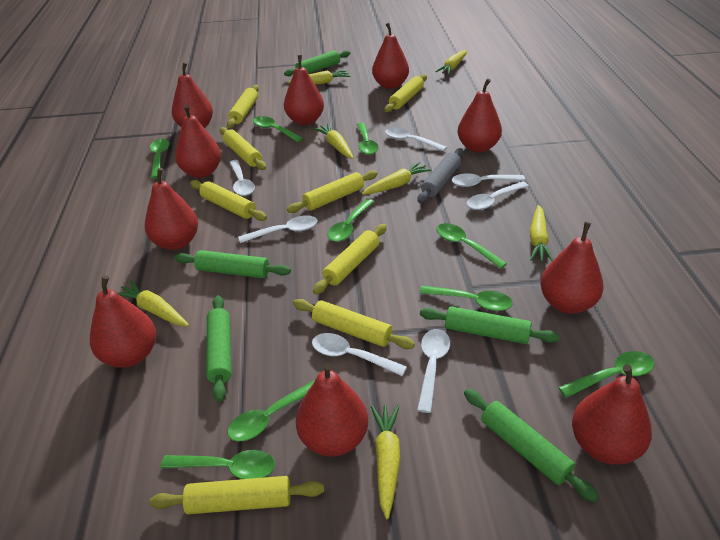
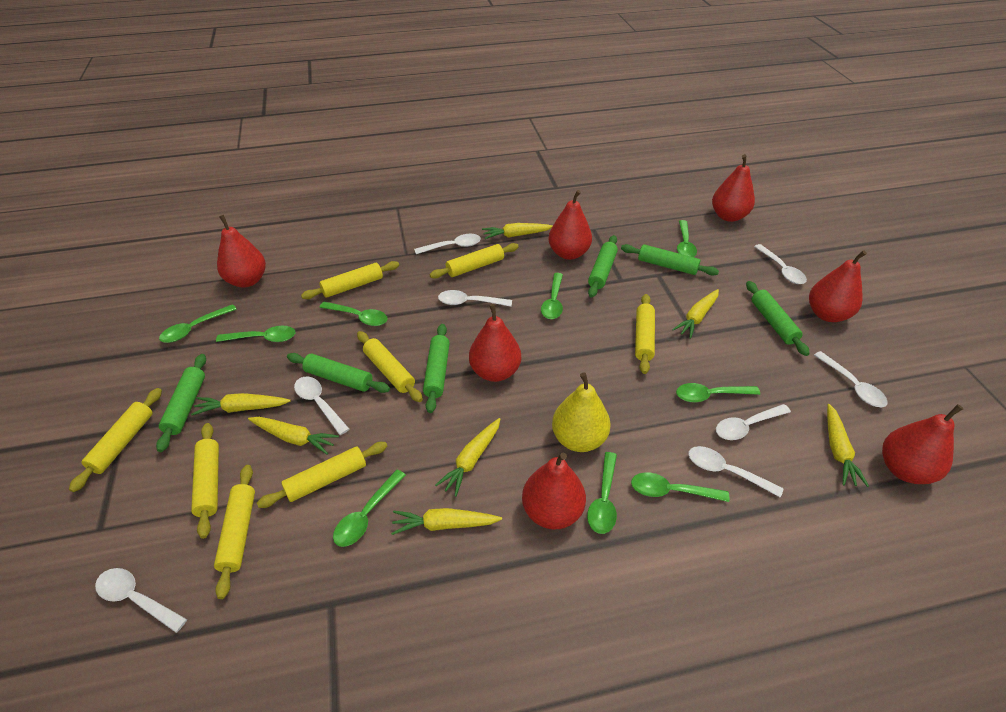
green rolling pin: [175,250,291,278] [206,295,232,402] [284,50,350,76] [420,306,559,344] [464,389,599,502] = 5 -> [156,354,206,452] [287,353,390,393] [423,324,450,413] [588,235,618,298] [621,244,719,275] [746,281,810,356] = 6
grey rolling pin: [418,148,464,203] = 1 -> none = 0
red pear: [90,275,156,368] [145,168,198,250] [172,62,213,128] [175,105,221,178] [284,55,324,125] [296,363,368,457] [372,23,409,89] [458,78,502,153] [541,222,603,314] [572,364,652,465] = 10 -> [217,215,266,287] [469,304,521,382] [522,453,586,529] [548,190,592,260] [712,154,755,222] [809,250,867,322] [882,404,963,484] = 7
white spoon: [230,160,255,196] [238,215,317,243] [312,333,407,376] [385,127,447,151] [417,329,450,413] [452,173,526,187] [467,181,529,210] = 7 -> [95,568,187,633] [294,376,349,435] [414,234,481,254] [438,290,512,307] [688,446,784,498] [716,404,791,440] [754,244,807,284] [814,351,888,407] = 8
yellow pear: none = 0 -> [552,372,611,452] = 1

